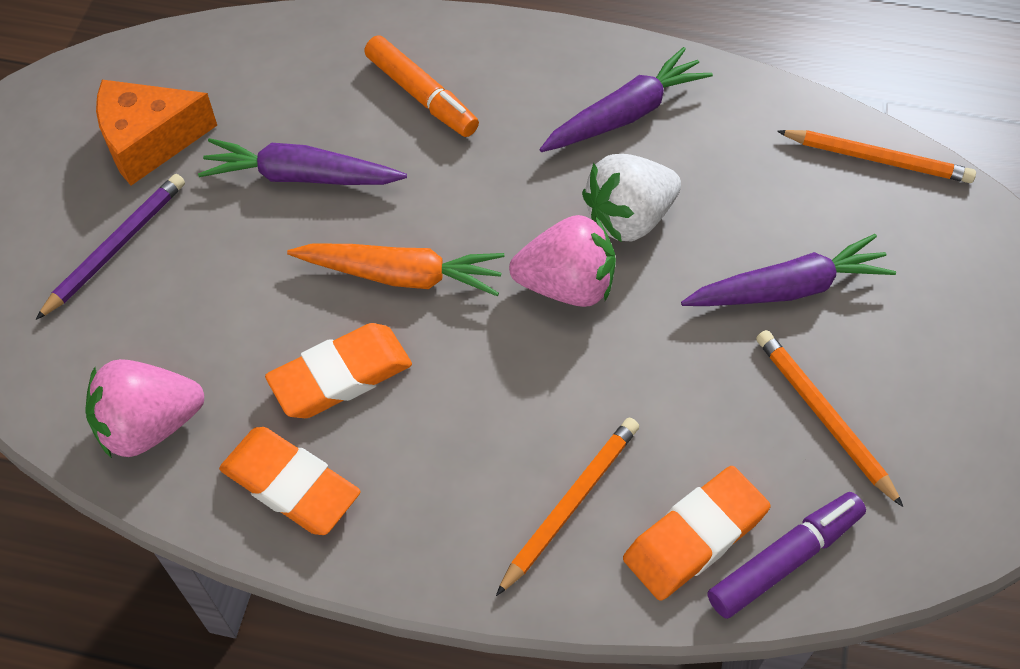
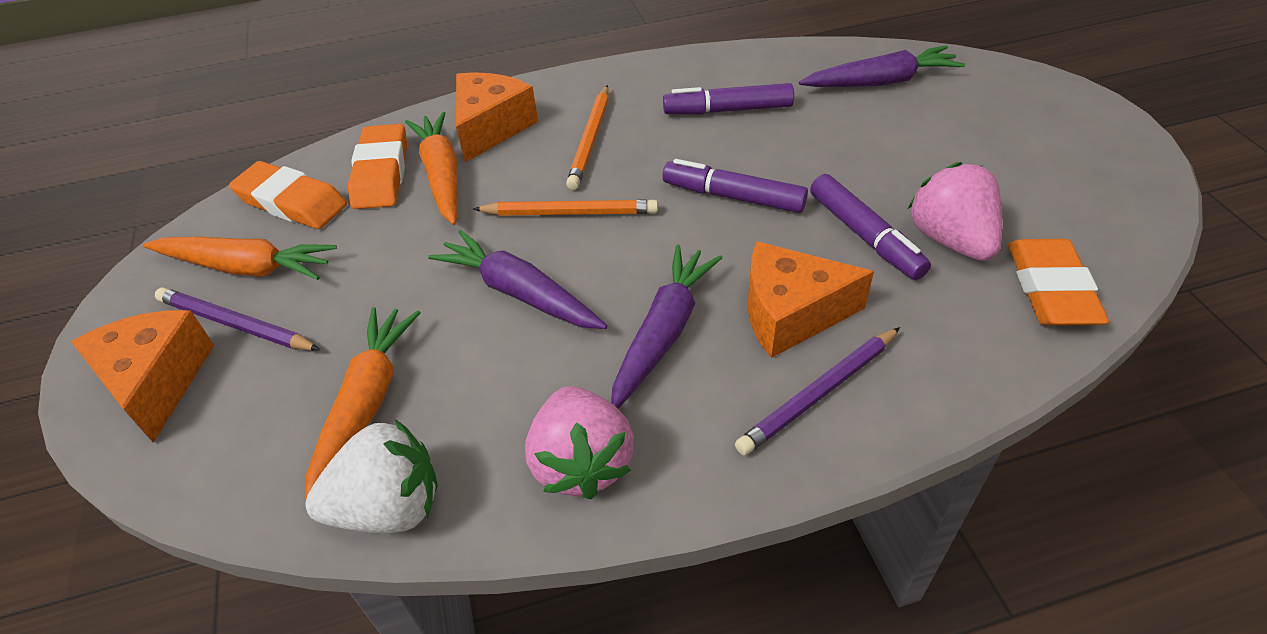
orange carrot: [287,244,505,296] = 1 -> [143,237,337,280] [305,307,421,504] [405,112,458,225] = 3
orange cheese: [96,80,217,186] = 1 -> [71,310,214,443] [456,72,538,162] [748,241,874,358] = 3
orange marker: [364,35,479,137] = 1 -> none = 0
orange pencil: [496,417,639,596] [756,330,903,507] [777,130,976,183] = 3 -> [473,200,658,216] [566,85,609,190] = 2
purple marker: [707,492,866,619] = 1 -> [662,159,808,213] [663,83,794,114] [810,174,931,280] = 3
purple pencil: [36,174,185,320] = 1 -> [155,288,320,350] [735,327,900,456] = 2

